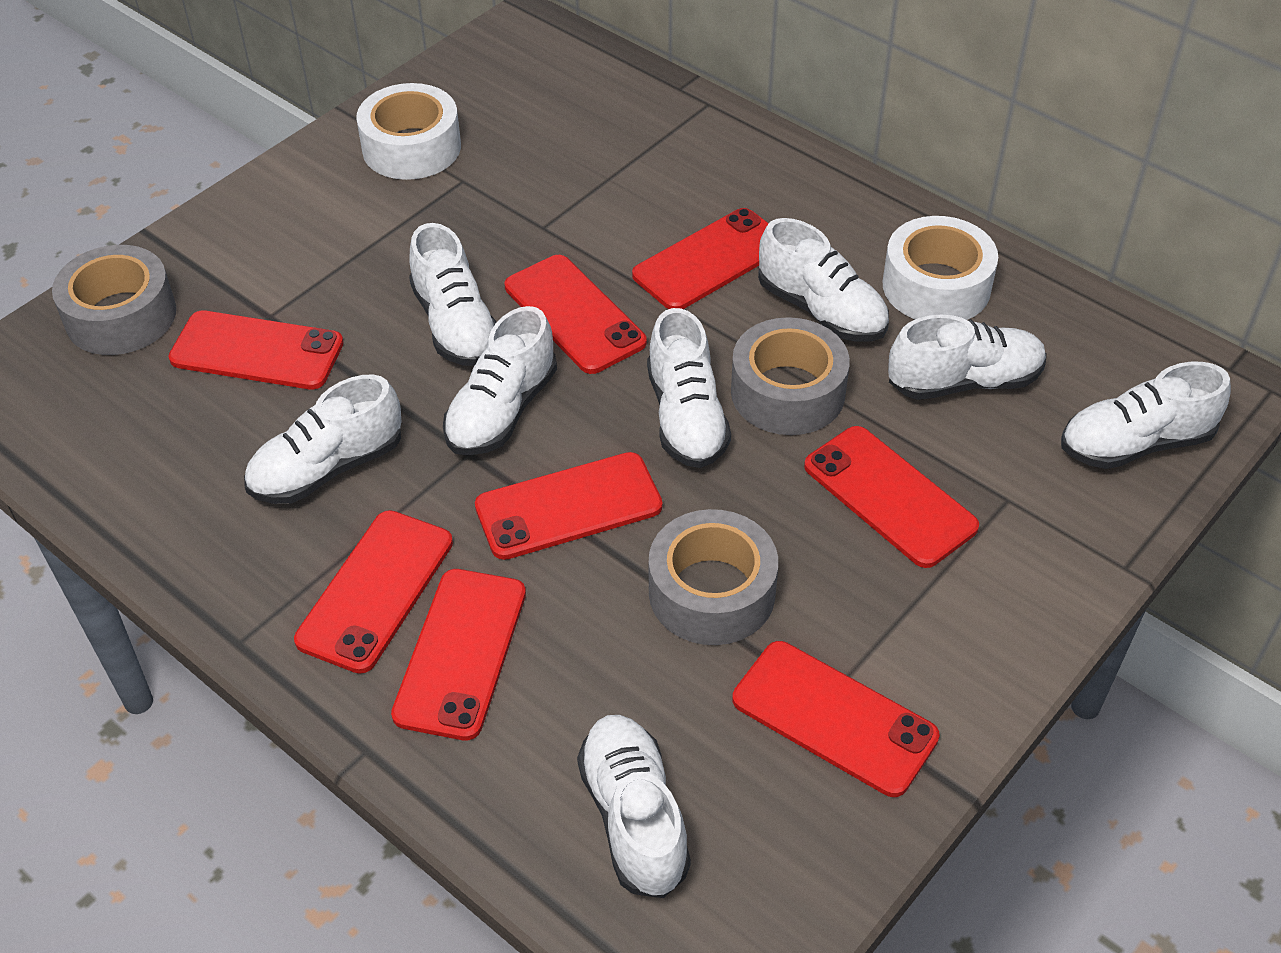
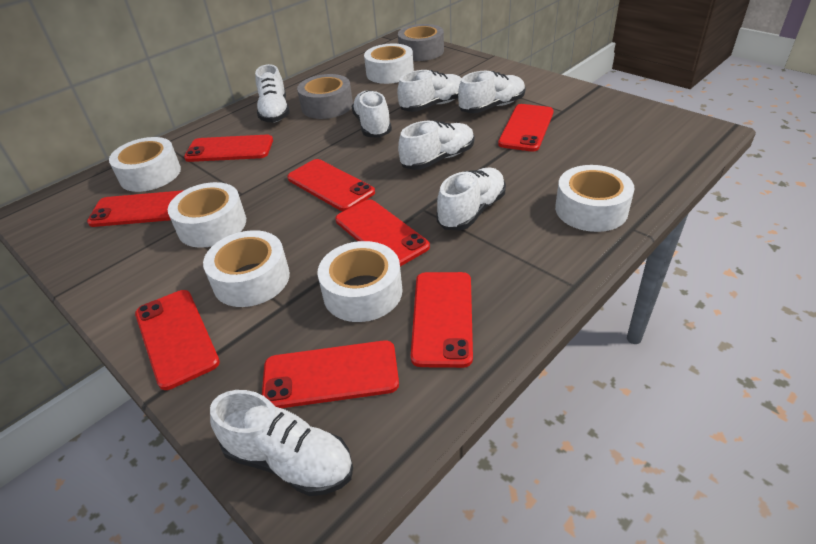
grey tape: [52,245,176,355] [649,509,778,645] [731,317,850,435] = 3 -> [297,74,353,119] [398,24,444,61] = 2
white shoe: [244,374,401,504] [409,223,496,366] [443,306,557,456] [577,715,691,898] [647,308,731,468] [758,218,889,342] [888,315,1047,400] [1061,362,1231,469] = 8 -> [210,390,353,496] [255,64,290,122] [351,90,392,138] [397,70,462,112] [398,121,474,170] [436,168,506,230] [458,71,526,113] = 7
white tape: [356,83,461,180] [882,216,998,320] = 2 -> [109,137,181,192] [168,182,246,248] [203,230,290,307] [318,241,403,322] [364,44,414,84] [555,165,635,232] = 6

